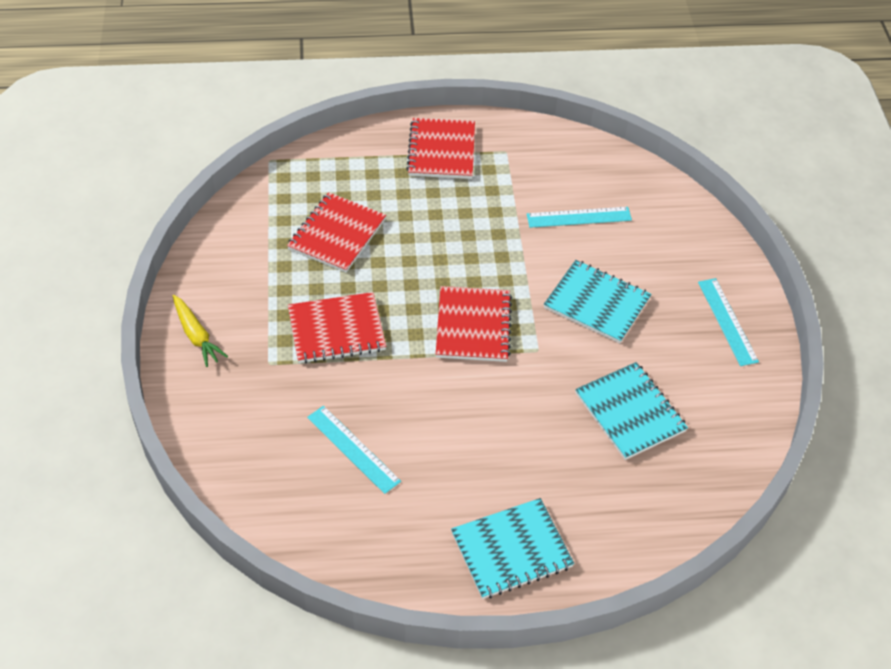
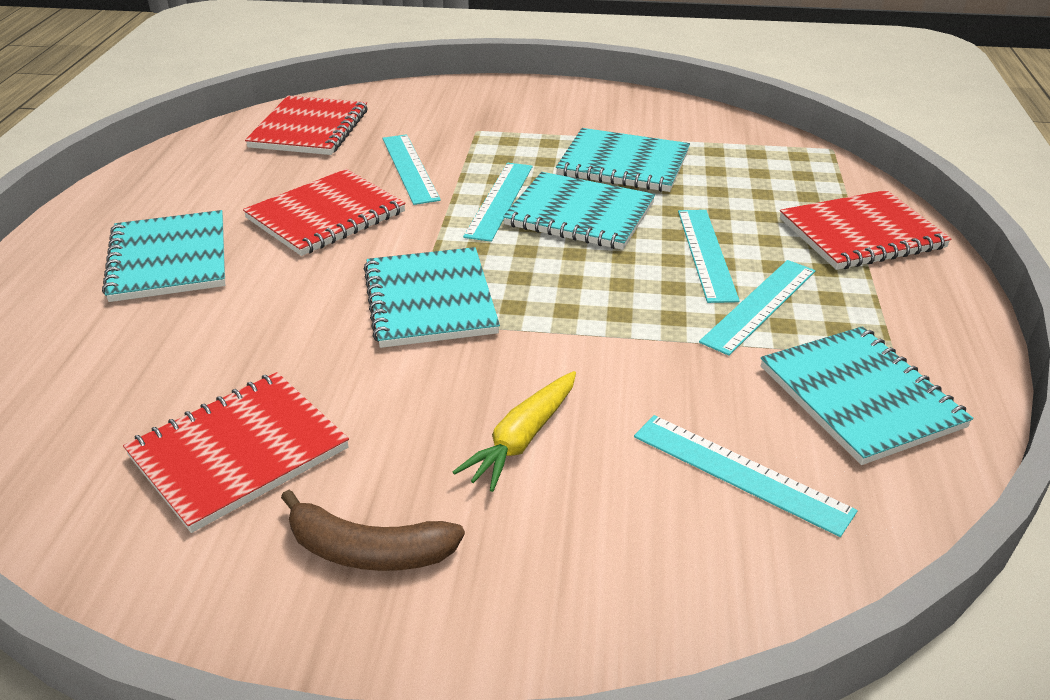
brown banana: none = 0 -> [281,490,465,571] = 1
turquoise notebook: [451,498,574,599] [544,260,651,343] [575,362,688,460] = 3 -> [102,210,225,302] [364,247,500,348] [503,172,655,250] [556,128,690,192] [761,327,973,465] = 5
turquoise ruler: [307,406,401,494] [527,207,632,228] [698,278,759,366] = 3 -> [383,134,441,205] [463,163,533,242] [634,415,858,537] [678,210,740,303] [699,260,816,356] = 5

